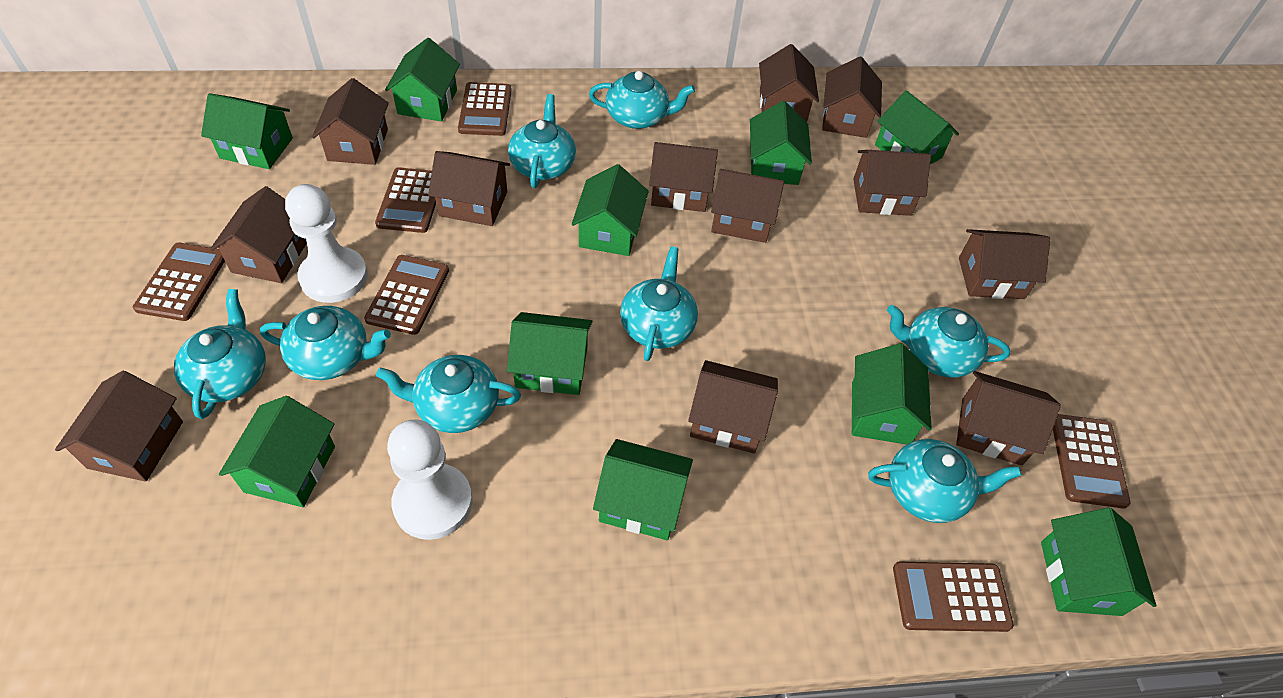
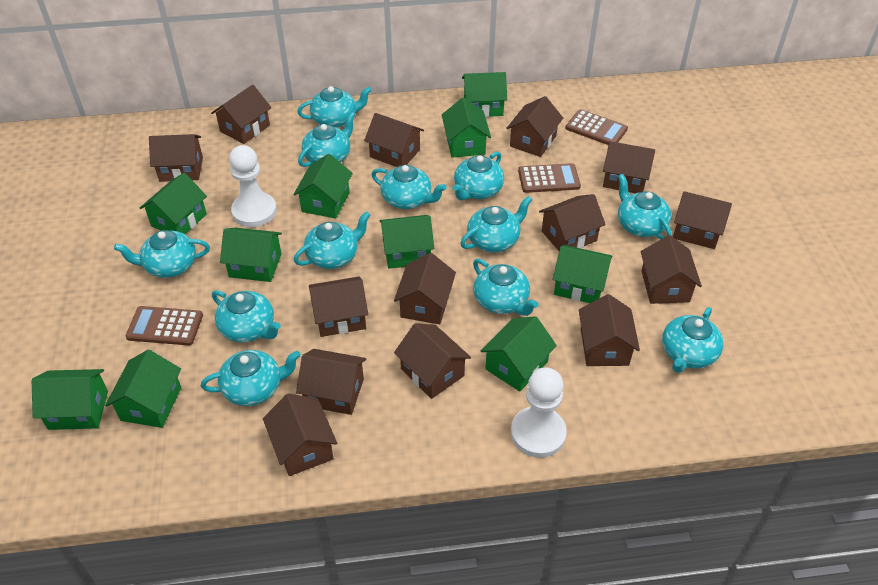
brown calculator: [133,243,225,321] [364,255,449,335] [375,167,436,233] [458,82,512,136] [893,562,1014,632] [1053,414,1131,508] = 6 -> [126,306,203,346] [518,163,581,193] [565,109,628,145] = 3
brown house: [55,371,183,482] [210,186,307,283] [312,78,389,165] [428,151,510,226] [649,142,718,212] [688,360,778,453] [711,169,784,243] [759,44,819,122] [822,57,882,138] [853,150,931,216] [956,371,1061,466] [959,229,1050,299] = 12 -> [149,134,203,182] [211,85,271,144] [263,394,337,476] [296,349,366,415] [309,276,368,337] [364,113,424,167] [394,253,456,324] [394,323,471,399] [506,96,563,157] [539,194,606,251] [579,294,640,366] [603,141,655,193] [641,235,702,304] [673,191,732,249] = 14
turquoise teapot: [174,289,266,419] [260,306,391,380] [376,355,521,433] [508,94,576,188] [589,71,695,129] [620,246,698,361] [868,439,1021,523] [887,305,1010,378] = 8 -> [114,230,210,278] [201,350,301,406] [212,290,281,343] [294,211,371,269] [297,86,372,128] [298,112,356,167] [371,165,447,209] [452,152,504,200] [460,196,532,252] [473,259,539,316] [618,174,672,239] [662,307,723,373] = 12

